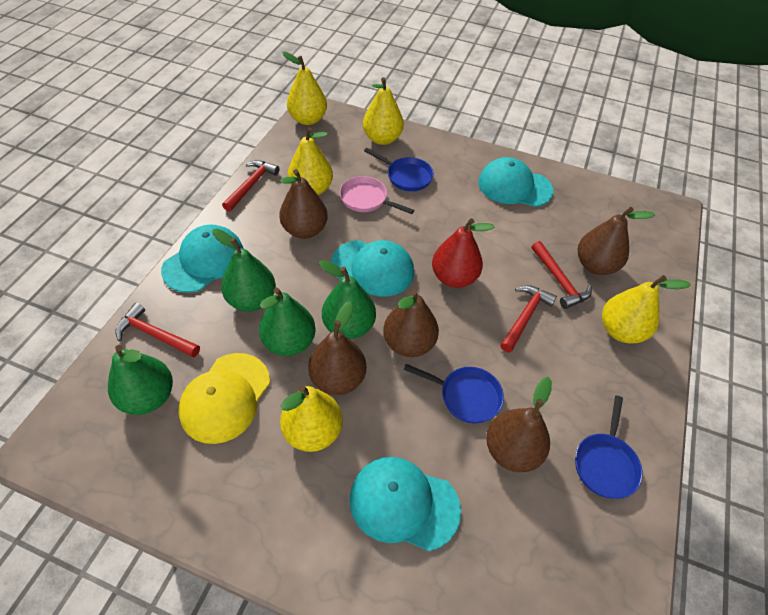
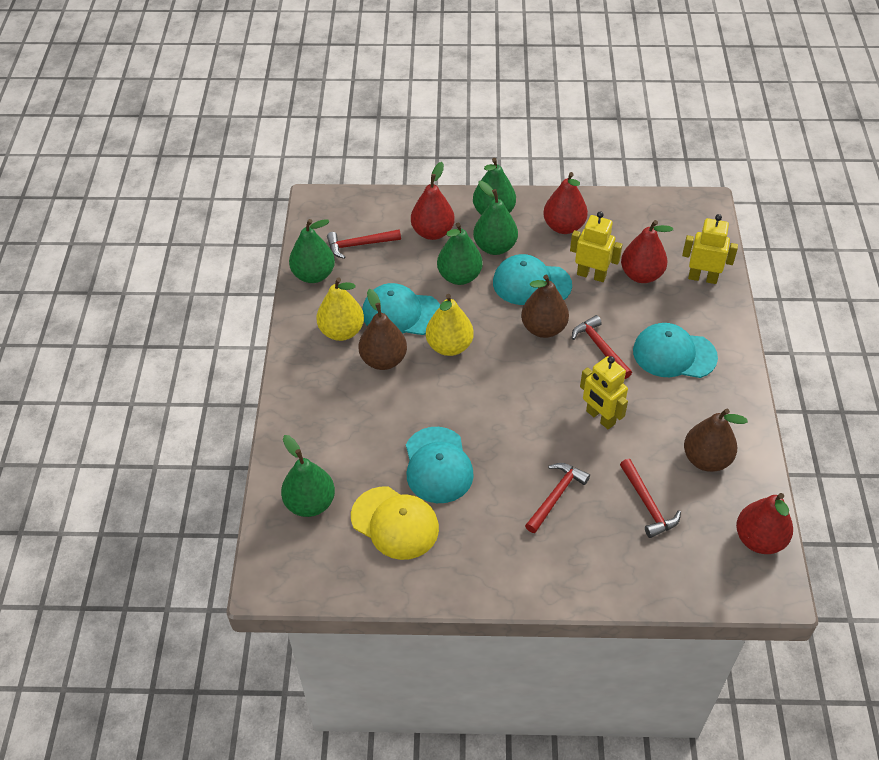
blue pan: [364,148,434,191] [403,364,504,423] [575,396,643,499] = 3 -> none = 0
brown pear: [279,169,328,239] [308,302,366,395] [383,289,439,357] [486,377,552,472] [578,207,655,275] = 5 -> [359,289,407,370] [521,275,569,338] [684,408,748,472] = 3
green pear: [108,345,173,415] [212,229,276,311] [259,288,316,356] [319,260,376,339] = 4 -> [281,435,335,517] [289,219,335,283] [437,222,483,285] [473,158,516,215] [473,181,518,255] = 5
pink pan: [340,176,414,214] = 1 -> none = 0
red pear: [432,218,494,288] = 1 -> [411,162,455,240] [543,172,588,234] [621,220,673,283] [736,493,793,554] = 4
yellow pear: [280,385,343,452] [282,52,327,125] [288,127,333,195] [363,77,404,145] [602,275,691,343] = 5 -> [316,277,364,341] [426,294,474,356] = 2
yellow robot: none = 0 -> [570,211,623,282] [580,356,628,429] [682,214,738,284] = 3

